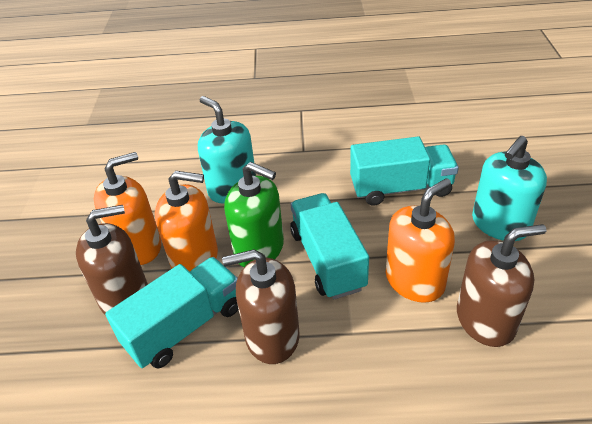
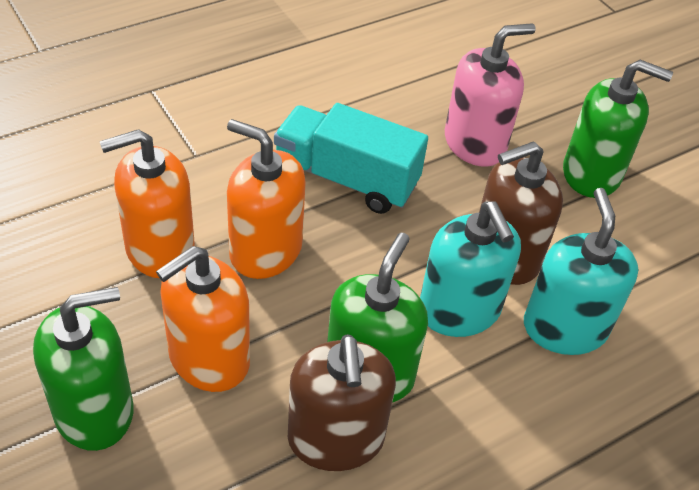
brown soap dispenser: [76,205,148,314] [222,249,300,364] [457,224,546,347] = 3 -> [288,334,396,471] [479,141,563,285] = 2
green soap dispenser: [224,162,284,267] = 1 -> [33,287,134,451] [327,233,428,403] [563,60,673,198] = 3
pink soap dispenser: none = 0 -> [445,23,536,167] = 1
turquoise truck: [105,257,239,368] [290,193,369,299] [350,137,459,206] = 3 -> [274,103,428,214] = 1

